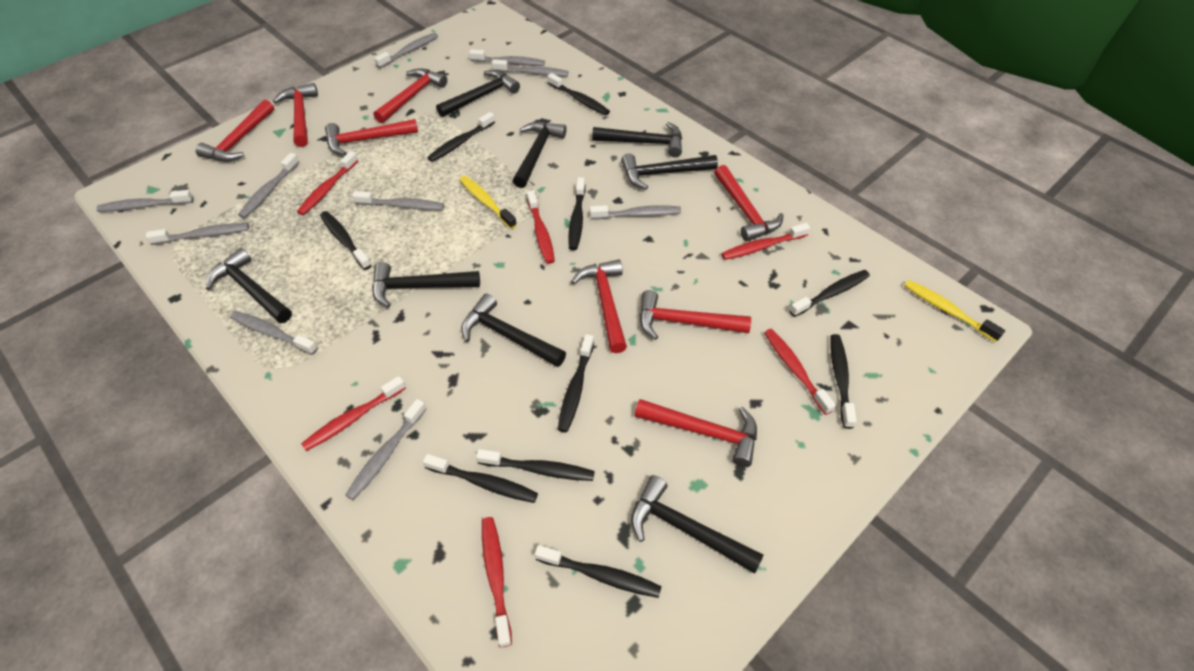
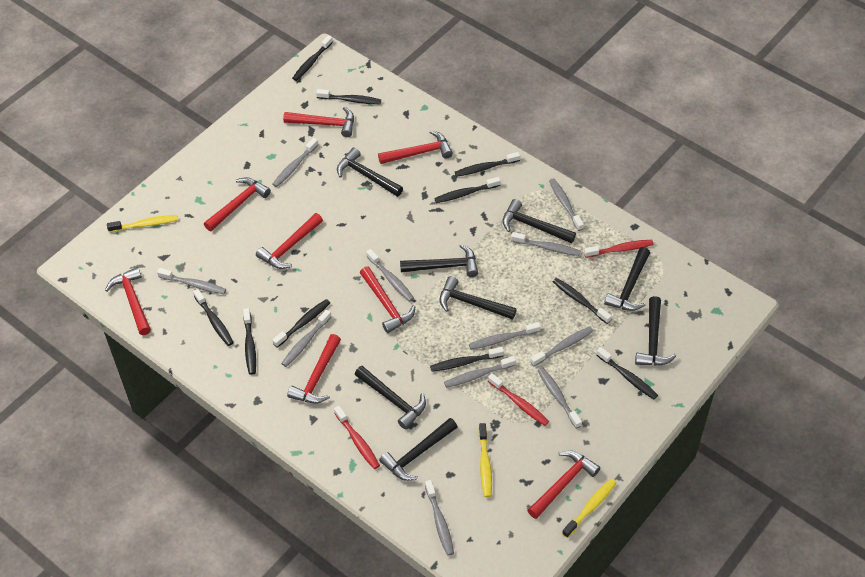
grey toothbrush: [97,190,193,212] [146,223,249,245] [230,311,318,355] [238,153,299,218] [345,399,426,500] [352,191,444,210] [374,33,438,68] [469,49,545,66] [492,59,568,76] [590,205,681,220] = 10 -> [157,268,226,294] [272,138,318,187] [281,309,332,367] [366,249,414,302] [425,480,454,556] [444,356,516,388] [469,322,541,349] [511,232,581,256] [530,326,593,366] [538,367,582,429] [549,178,584,231] = 11
red toothbrush: [297,151,358,215] [301,376,406,451] [482,517,512,647] [527,190,555,264] [721,223,810,260] [764,329,836,415] = 6 -> [334,406,380,469] [488,373,549,426] [584,240,654,258] = 3
yellow toothbrush: [460,176,517,229] [904,280,1005,342] = 2 -> [107,215,178,233] [479,423,492,497] [562,479,616,538] = 3

